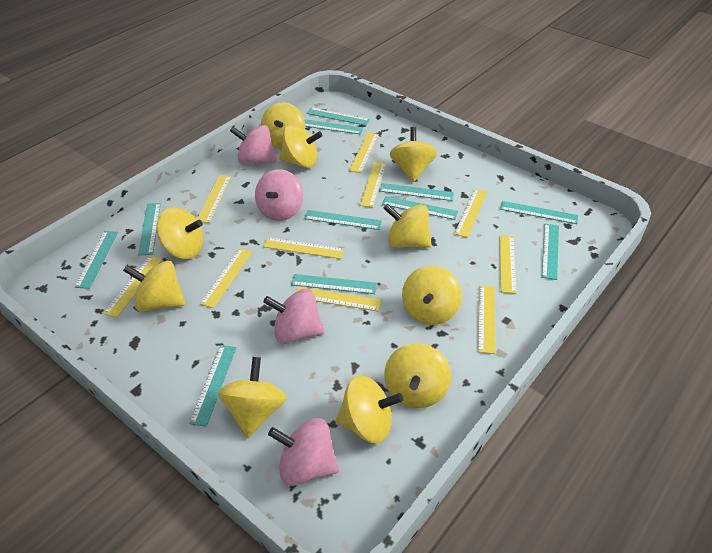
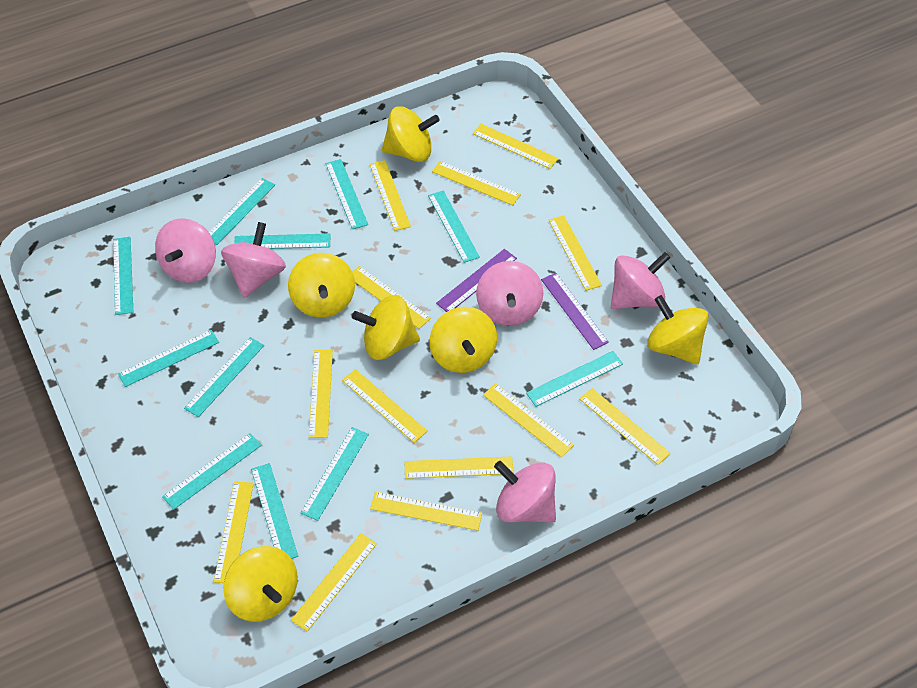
pink spinning top: [230,125,277,165] [255,169,303,221] [263,289,325,344] [268,418,339,486] = 4 -> [155,218,216,283] [221,222,286,298] [476,261,543,326] [494,461,556,523] [611,252,671,309] = 5
purple ruler: none = 0 -> [436,249,517,312] [541,273,609,350] = 2
yellow ruler: [103,256,163,318] [197,175,231,223] [200,248,253,308] [263,237,344,259] [296,286,381,311] [349,132,379,173] [360,162,386,208] [454,189,487,238] [478,285,495,354] [499,235,517,294] = 10 -> [214,481,254,583] [291,533,377,632] [309,350,333,438] [342,369,428,443] [353,266,431,329] [370,160,411,231] [370,492,482,531] [405,456,514,479] [432,161,521,205] [473,124,558,169] [483,383,574,457] [548,215,602,291] [579,388,671,465] = 13
yellow spinning top: [123,261,185,312] [156,207,203,259] [218,357,287,438] [261,103,305,149] [279,125,323,168] [336,376,403,444] [383,204,432,248] [384,343,451,408] [390,127,437,182] [402,266,462,325] = 10 -> [223,546,298,622] [288,253,355,318] [352,295,420,360] [382,106,440,162] [429,307,497,373] [647,295,709,364] = 6

